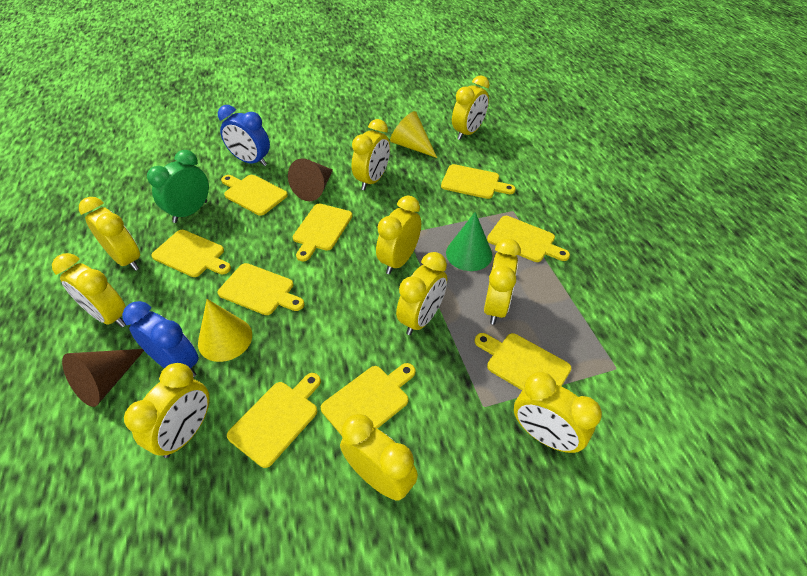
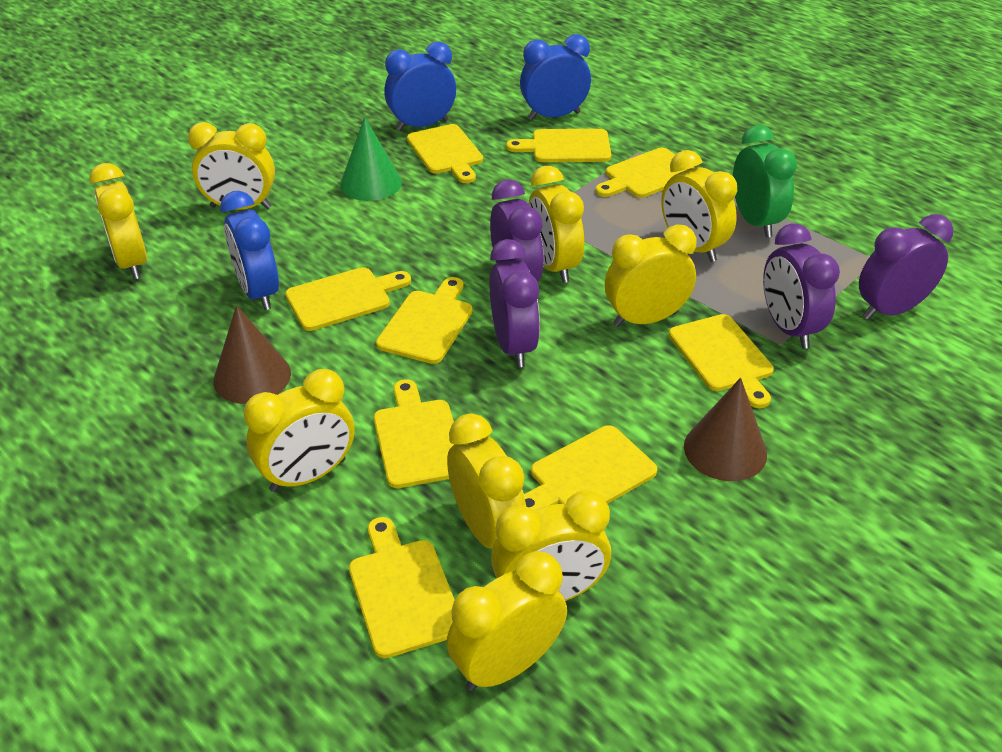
blue clock: [122,301,199,378] [218,105,270,166] = 2 -> [220,191,279,310] [384,42,456,131] [520,34,591,120] = 3
purple clock: none = 0 -> [490,180,544,282] [490,239,540,367] [763,223,840,349] [859,214,953,320] = 4
yellow clock: [52,253,126,327] [79,197,140,271] [124,363,210,458] [340,414,418,501] [352,119,390,190] [376,195,421,274] [396,252,447,335] [452,75,490,140] [484,238,521,325] [514,372,602,453] = 10 -> [89,163,147,279] [188,122,275,210] [244,369,354,492] [447,413,526,548] [447,551,567,691] [491,490,611,601] [529,166,584,283] [605,225,697,327] [661,150,737,262] = 9
yellow cone: [198,299,252,362] [390,111,437,158] = 2 -> none = 0

